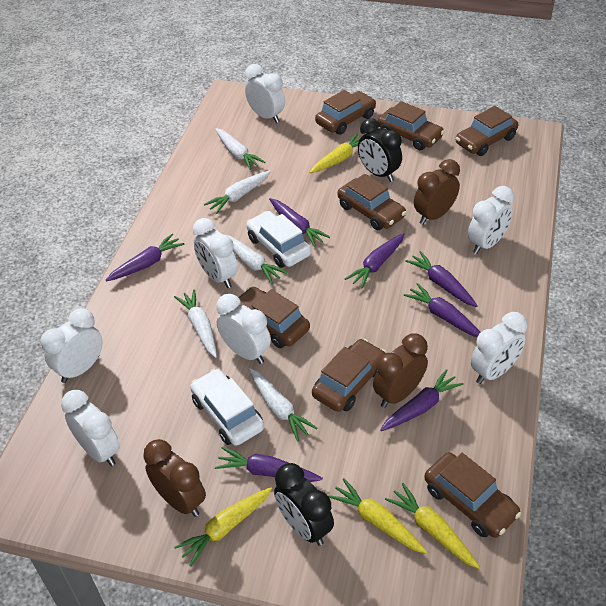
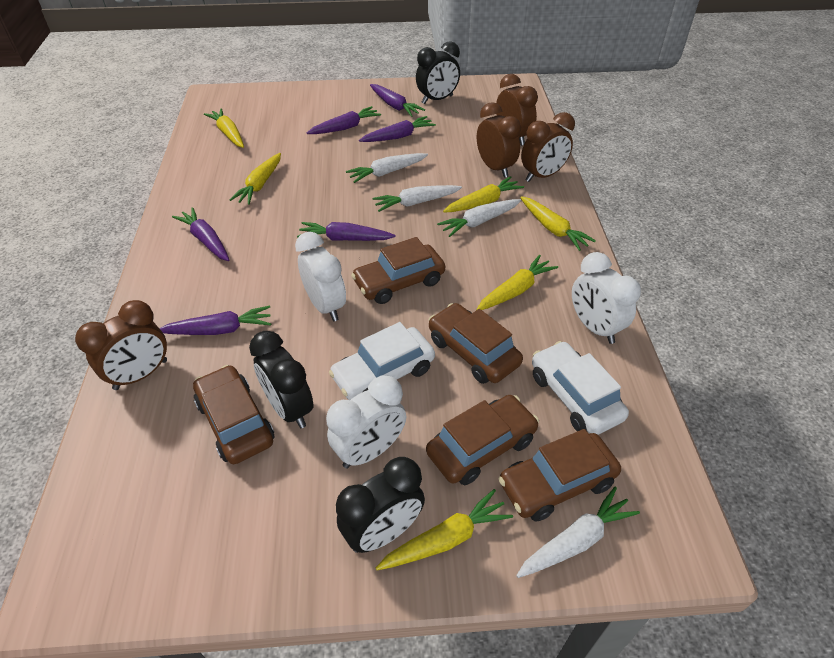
black clock: [274,463,334,546] [358,118,402,182] = 2 -> [249,331,314,428] [336,457,425,553] [416,41,460,104] = 3
brown car: [238,287,310,348] [312,339,386,412] [315,90,376,135] [338,174,407,230] [378,101,445,150] [424,452,521,538] [456,106,518,156] = 7 -> [193,365,275,464] [351,237,445,304] [426,395,539,485] [429,303,523,384] [498,429,621,522] = 5
brown clock: [143,439,206,517] [373,334,428,408] [414,159,460,225] = 3 -> [75,300,167,390] [477,102,521,178] [496,74,538,146] [521,112,575,182] = 4
purple carrot: [105,234,184,282] [215,447,323,482] [269,198,330,247] [345,233,404,288] [380,369,464,431] [404,283,481,337] [405,251,478,307] = 7 -> [159,306,271,335] [172,207,230,261] [297,222,396,241] [307,106,381,134] [359,116,436,142] [370,84,425,117] = 6
white carrot: [174,289,217,358] [204,170,271,214] [215,128,265,170] [222,234,287,284] [249,368,318,442] = 5 -> [346,153,428,183] [372,185,462,212] [437,199,521,237] [516,487,640,578] = 4
white clock: [40,308,103,383] [61,390,120,466] [193,218,238,288] [216,294,271,364] [245,64,285,123] [468,186,514,254] [471,312,527,384] = 7 -> [295,232,346,321] [326,375,406,468] [572,252,641,344] = 3
yellow carrot: [174,487,272,567] [310,133,360,173] [328,478,427,554] [385,483,480,569] = 4 -> [204,108,244,148] [229,153,281,205] [376,489,513,570] [443,176,524,213] [476,255,558,310] [520,196,596,251] = 6

